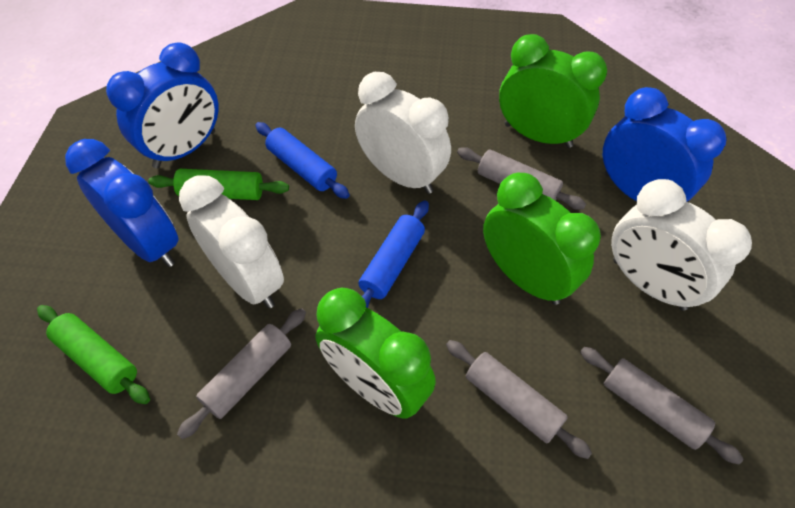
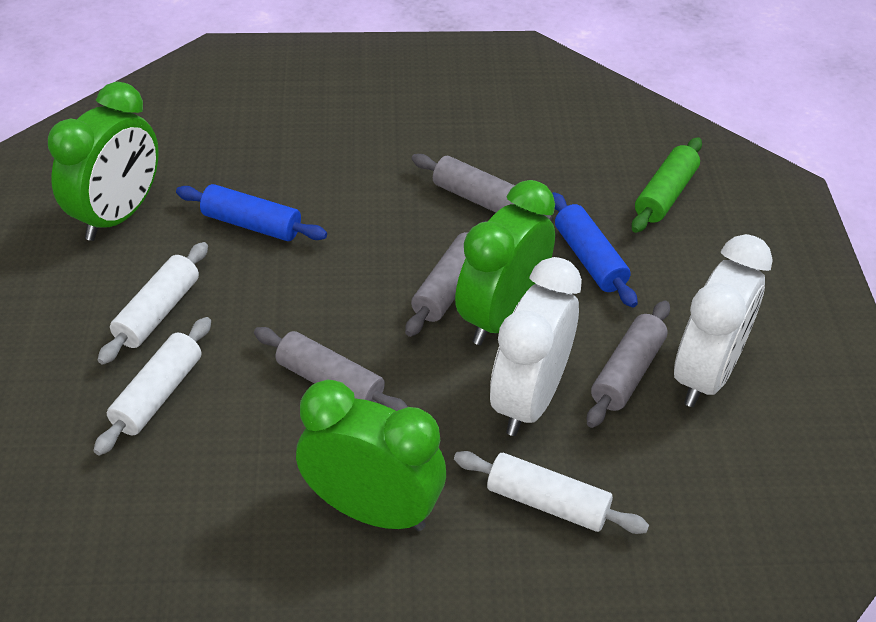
blue clock: [65,139,179,267] [106,42,219,168] [603,87,726,202] = 3 -> none = 0
green rolling pin: [37,305,150,404] [148,169,289,200] = 2 -> [631,137,702,233] = 1
white clock: [179,175,284,309] [355,72,451,194] [611,179,752,311] = 3 -> [490,257,582,436] [674,234,773,407] = 2
white rolling pin: none = 0 -> [93,317,211,456] [98,242,208,365] [454,451,649,534] = 3

